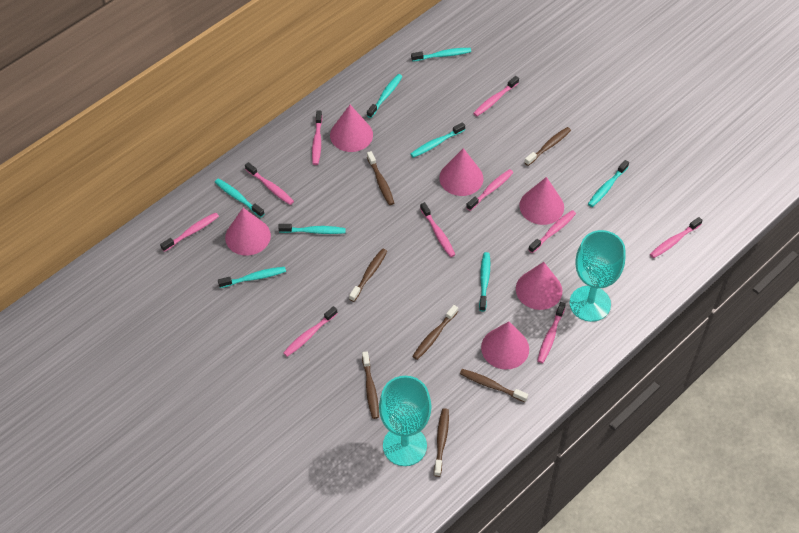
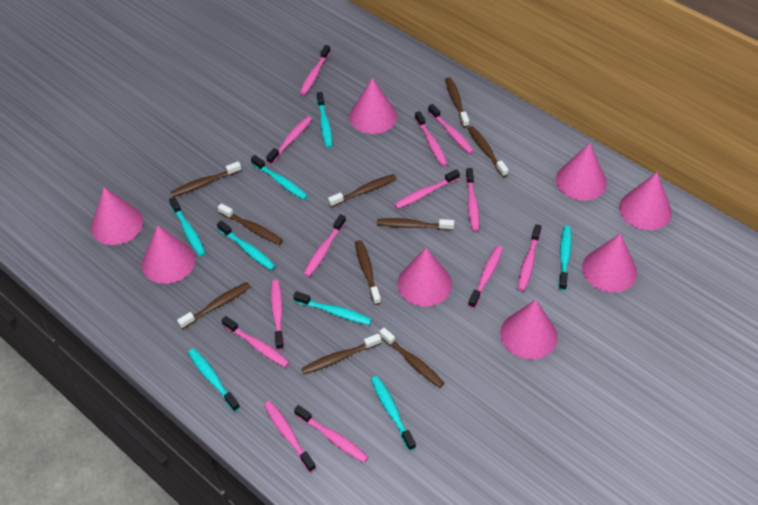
brown toothbrush: [349,248,387,302] [362,351,379,419] [367,151,394,205] [412,305,458,360] [434,408,449,477] [460,369,528,402] [524,127,571,166] = 7 -> [171,161,242,197] [177,282,251,329] [218,203,283,245] [301,334,381,374] [328,174,397,207] [355,240,381,305] [377,218,454,231] [379,328,444,388] [445,77,469,128] [468,126,509,177] = 10
pink cone: [225,208,271,256] [330,105,373,152] [439,148,483,196] [481,322,529,369] [516,262,562,310] [519,177,564,225] = 6 -> [91,187,143,245] [142,225,196,284] [349,78,397,134] [397,247,452,306] [500,300,558,360] [556,143,607,200] [582,233,637,292] [619,172,672,230] = 8
pink toothbrush: [160,212,219,252] [245,162,294,205] [283,306,338,357] [312,111,322,165] [420,202,455,257] [466,169,513,211] [473,76,519,116] [528,210,576,253] [537,302,566,363] [650,217,703,258] = 10 -> [221,316,290,368] [264,401,316,472] [266,116,312,165] [271,280,284,350] [294,405,369,463] [300,45,331,95] [303,214,346,277] [394,169,460,209] [415,111,448,167] [428,104,474,154] [466,168,480,232] [468,246,503,308] [518,224,542,291] = 13
turquoise goblet: [379,376,431,466] [569,230,625,322] = 2 -> none = 0

